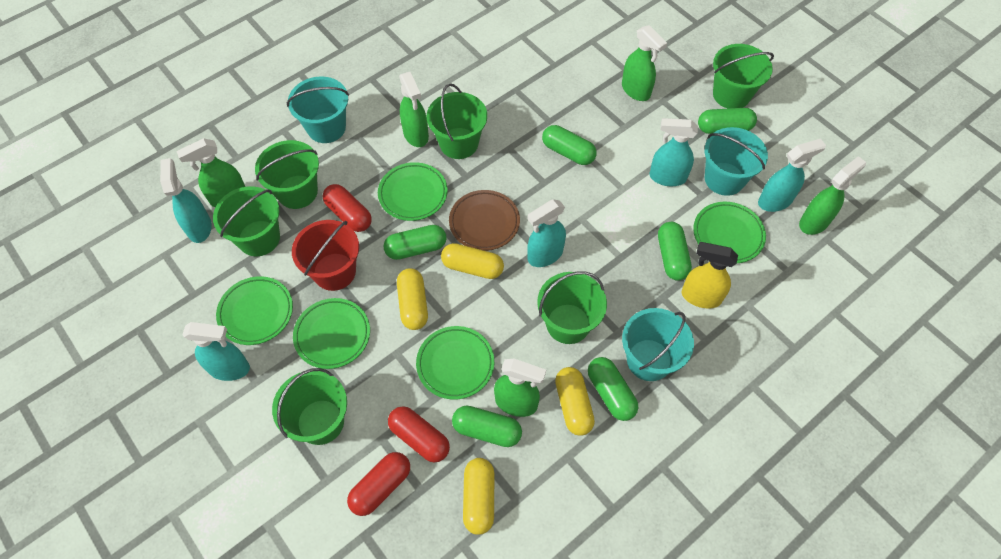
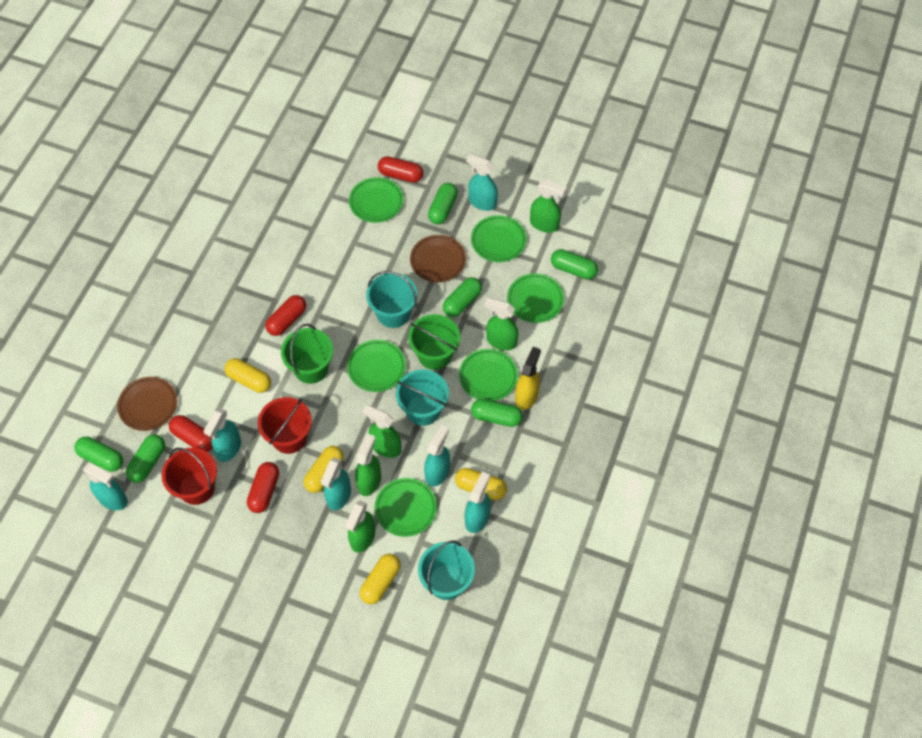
brown plate: [449,190,520,251] = 1 -> [117,377,177,431] [410,235,466,282] = 2
green bucket: [213,186,280,256] [255,140,319,209] [272,368,347,445] [427,83,487,159] [537,271,607,344] [713,44,774,109] = 6 -> [281,324,333,384] [408,314,460,370] = 2
green plate: [216,276,293,345] [293,298,370,369] [378,162,448,221] [416,326,494,400] [693,202,766,263] = 5 -> [347,340,406,392] [349,177,403,223] [375,478,437,537] [459,349,518,401] [471,215,526,262] [507,273,564,323] = 6
red bucket: [292,220,359,291] = 1 -> [162,448,217,505] [258,397,312,454] = 2
red capsule: [323,184,372,232] [347,452,410,516] [388,406,450,462] = 3 -> [169,415,213,452] [247,462,279,513] [265,295,306,336] [378,156,423,183] = 4
turquoise spray bottle: [160,158,212,243] [182,322,250,381] [527,199,566,267] [649,118,698,186] [758,138,826,212] = 5 -> [83,463,128,510] [204,408,241,462] [320,457,351,511] [424,425,450,487] [465,472,491,533] [466,154,498,211] = 6

